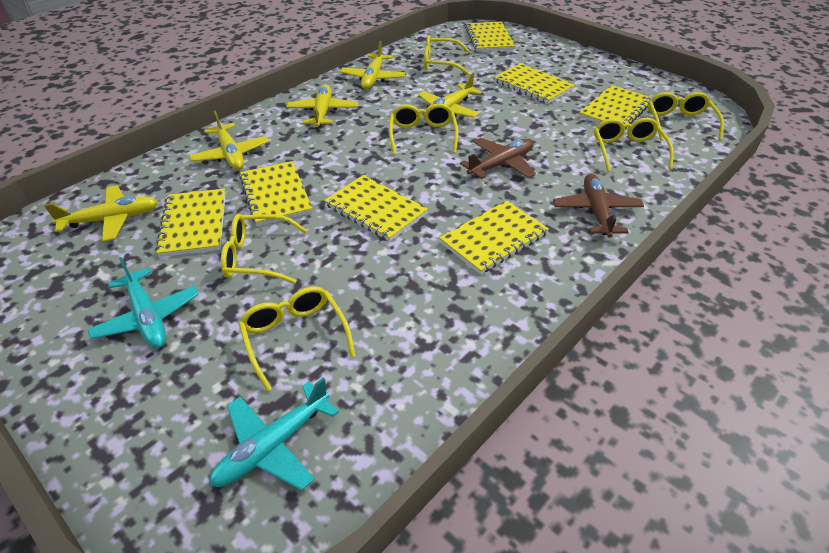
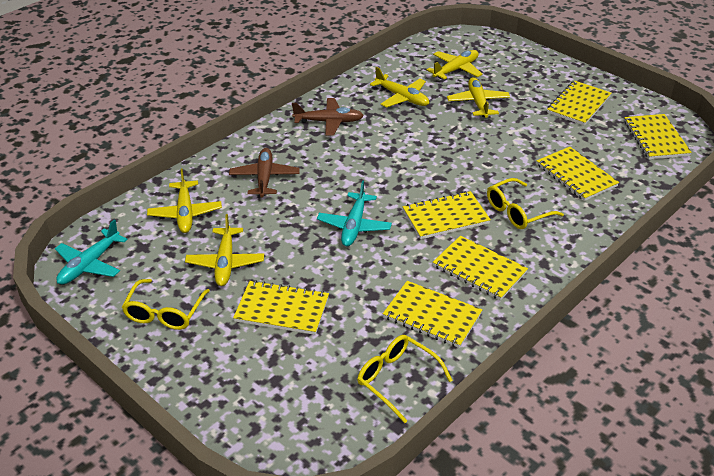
yellow glasses: [221,214,307,284] [238,286,355,391] [389,103,458,155] [424,35,471,75] [594,118,674,172] [648,92,724,141] = 6 -> [122,279,210,330] [357,335,453,423] [487,178,564,229] = 3

